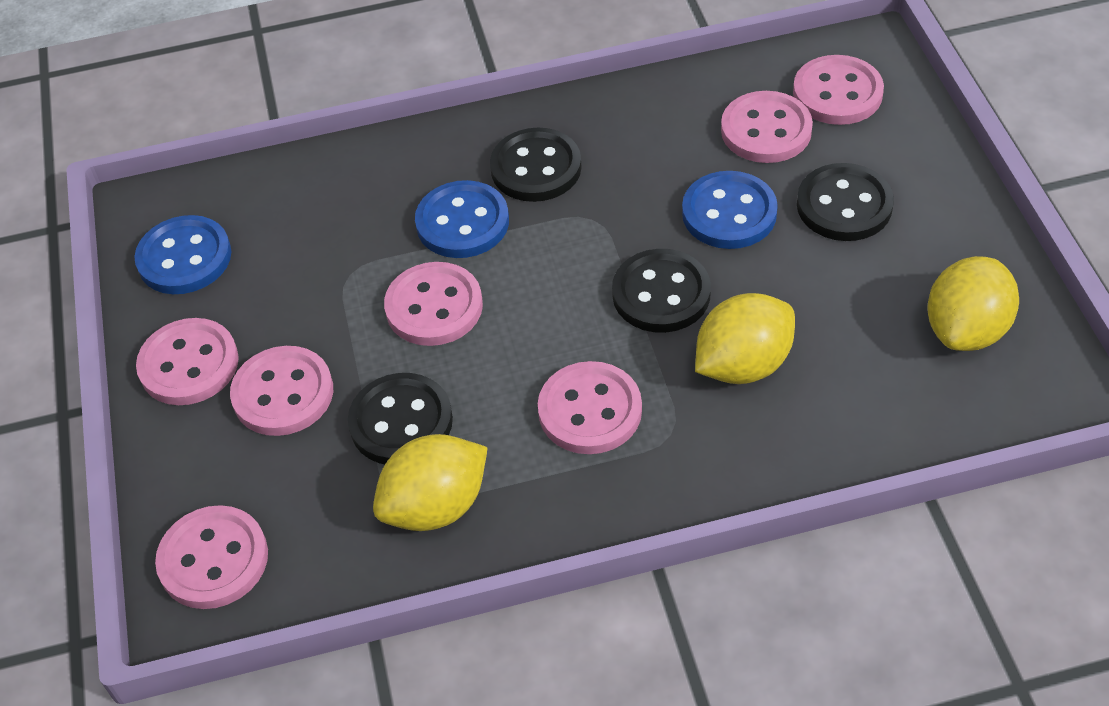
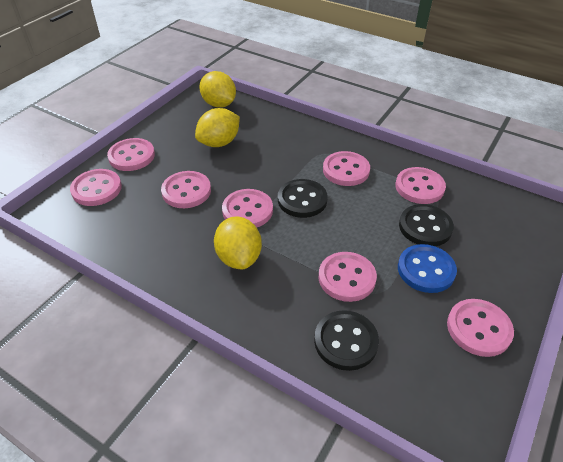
black button: [348,373,453,464] [490,128,582,202] [612,249,711,333] [797,163,894,241] = 4 -> [278,179,328,218] [314,310,379,371] [399,204,454,246] = 3
blue button: [134,215,231,294] [415,180,509,258] [682,171,778,249] = 3 -> [398,244,457,293] = 1
pink button: [136,318,239,405] [155,505,268,609] [230,346,333,436] [384,262,483,346] [538,361,642,454] [721,91,813,163] [793,55,884,125] = 7 -> [70,169,122,206] [107,138,155,171] [161,171,211,208] [222,189,273,227] [319,252,377,302] [323,151,370,186] [395,167,446,204] [447,299,514,357] = 8

